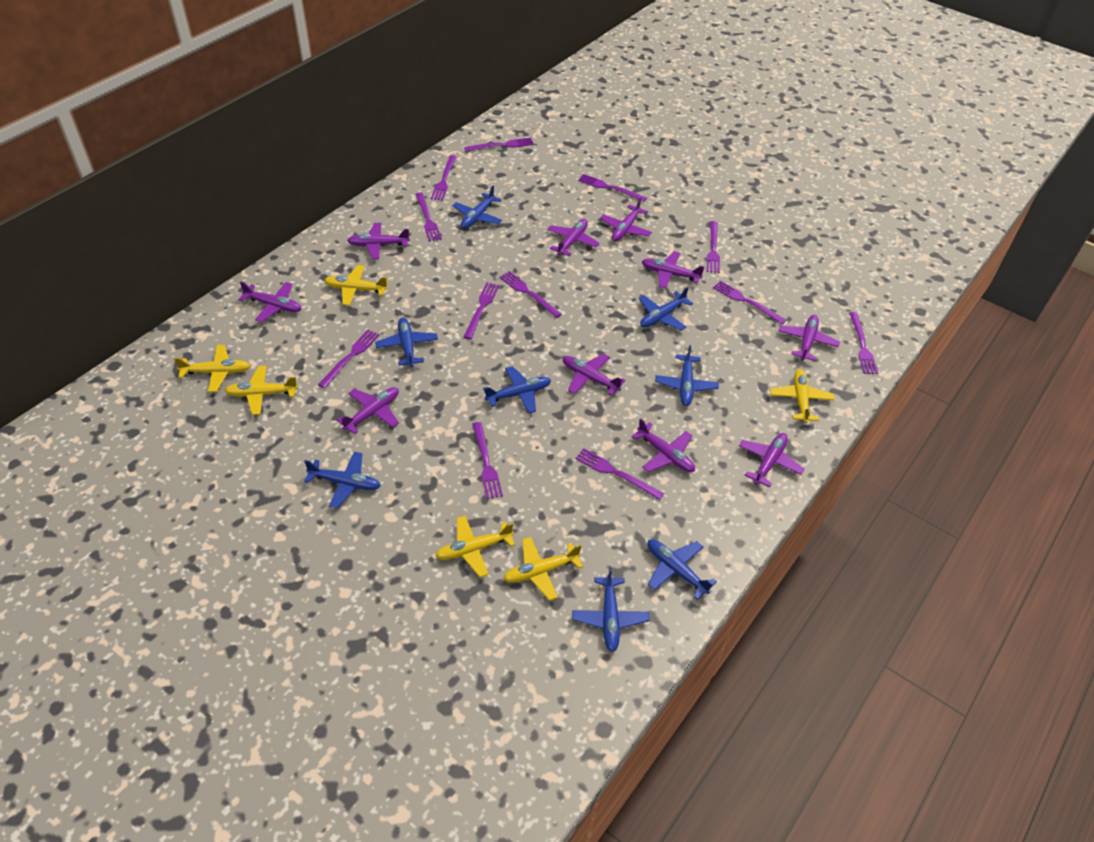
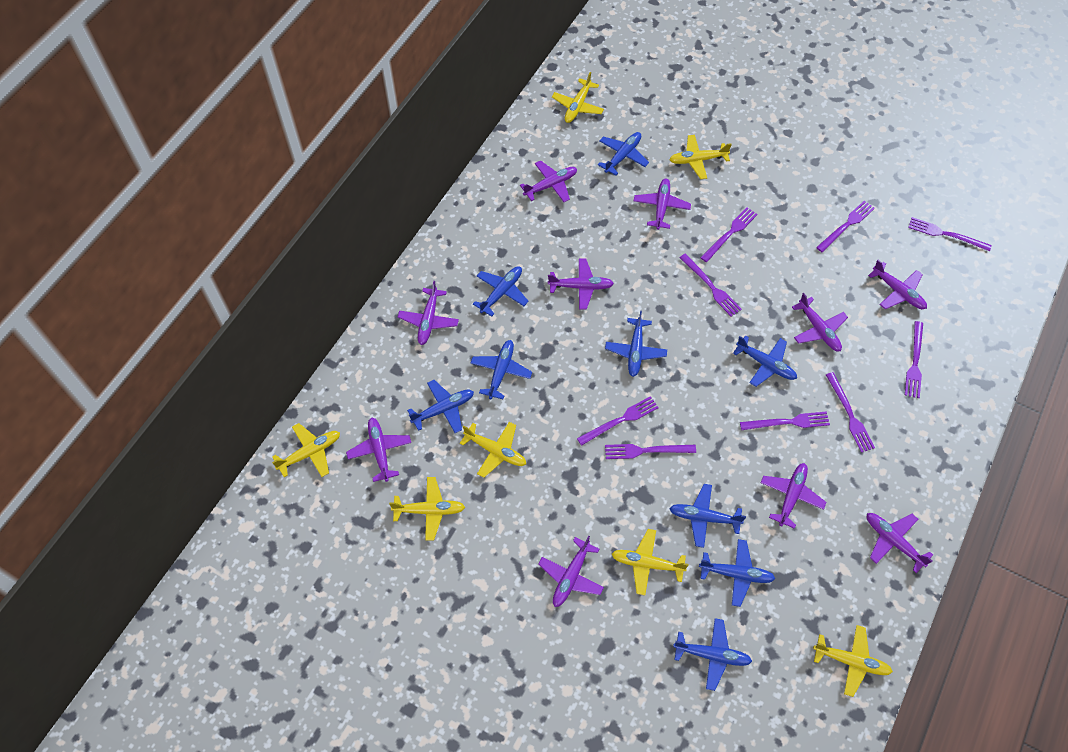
blue plane: [304,452,381,508] [375,317,438,367] [453,186,502,229] [483,366,551,414] [572,567,650,652] [639,287,693,331] [647,539,717,600] [655,345,719,406] = 8 -> [407,380,474,433] [470,340,532,399] [473,266,529,317] [598,132,649,175] [605,311,667,377] [669,484,746,548] [673,618,752,691] [699,539,776,607] [733,335,797,387] = 9
purple fork: [318,330,380,388] [415,193,442,242] [431,155,456,201] [464,137,534,152] [464,282,499,339] [472,422,503,499] [499,271,562,318] [575,448,664,500] [578,174,647,202] [707,221,720,273] [713,281,786,324] [849,312,878,374] = 12 -> [577,396,659,446] [605,444,696,459] [680,254,742,317] [700,207,758,262] [740,411,830,430] [816,201,875,252] [826,372,875,452] [905,321,923,398] [908,217,992,251] = 9
yellow plane: [174,345,250,392] [224,366,298,415] [324,265,388,305] [436,516,515,577] [503,537,583,601] [770,369,835,423] = 6 -> [272,423,340,477] [389,477,465,541] [460,422,526,478] [552,72,604,123] [612,529,689,595] [669,135,732,179] [813,625,893,697] = 7

